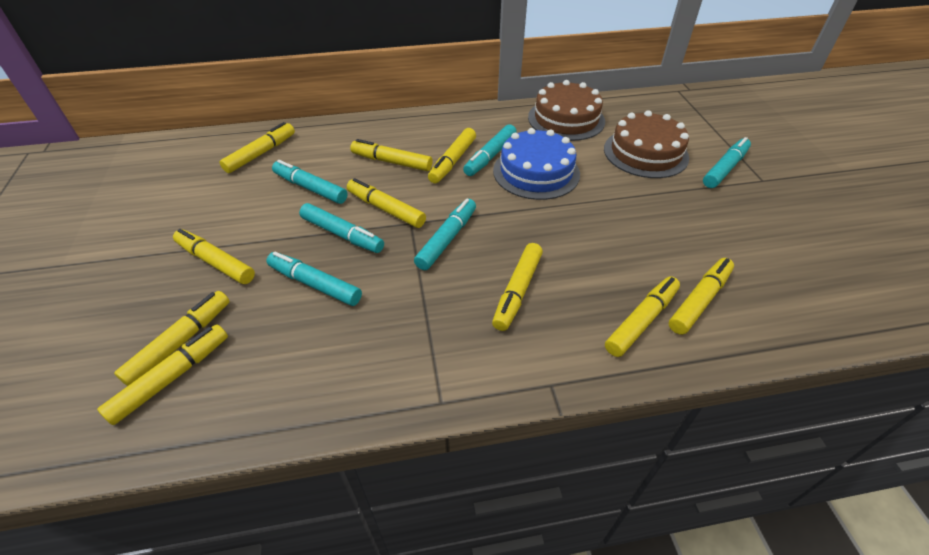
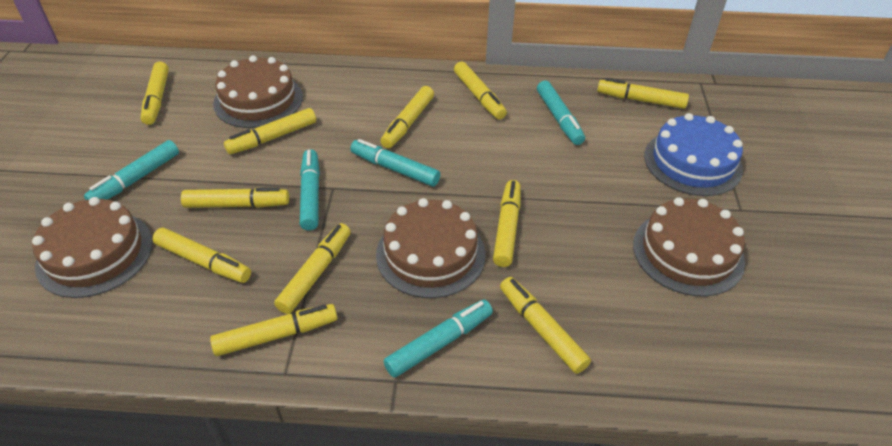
brown cake: [528,80,605,141] [604,110,689,178] = 2 -> [32,197,153,298] [213,55,303,128] [376,198,485,298] [633,197,745,296] = 4
turquoise marker: [266,252,362,306] [272,160,348,204] [299,203,384,253] [414,198,476,270] [463,124,517,176] [703,137,751,188] = 6 -> [84,140,179,200] [300,149,320,231] [350,139,440,187] [383,299,493,378] [537,80,585,145] = 5
yellow marker: [97,324,228,425] [114,291,230,386] [173,229,255,284] [219,122,295,173] [347,178,426,228] [350,139,433,171] [428,128,476,183] [492,243,543,331] [605,277,680,357] [669,258,734,335] = 10 -> [141,62,169,125] [153,228,251,283] [181,188,289,208] [210,304,337,356] [224,108,316,154] [274,223,351,314] [380,86,434,148] [454,62,507,119] [493,180,521,267] [500,277,591,374] [597,78,689,109] = 11

